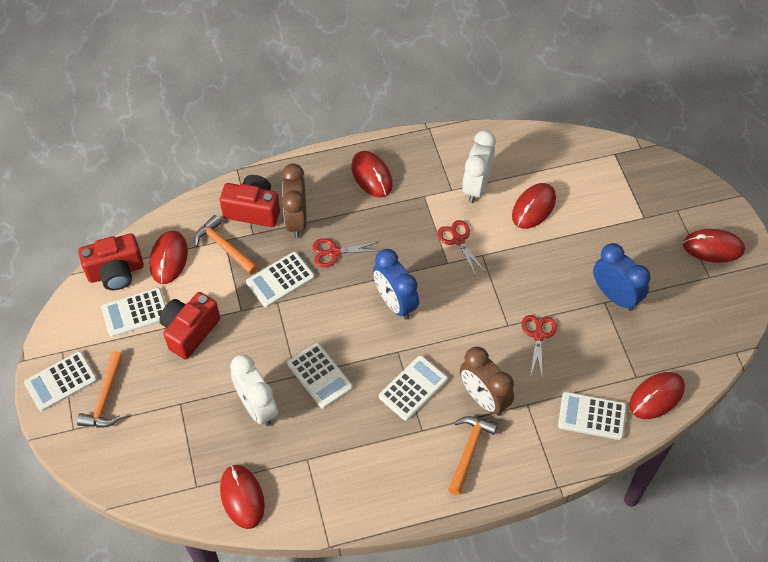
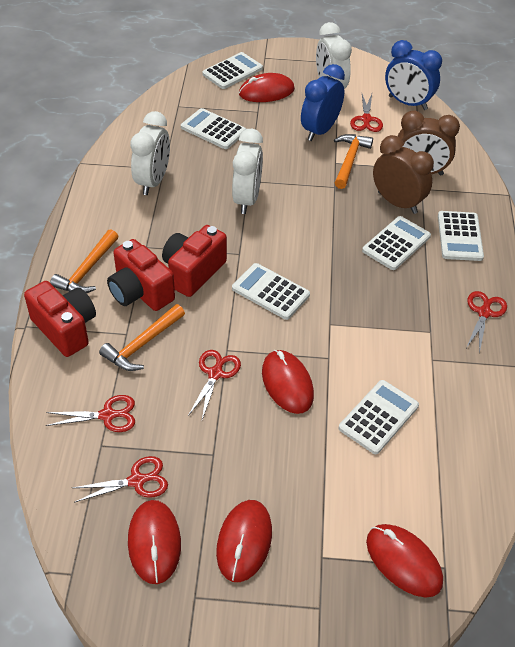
red mouse: [150,231,188,284] [220,465,265,529] [351,151,393,197] [512,183,556,229] [629,372,685,419] [683,229,745,263] = 6 -> [128,500,181,584] [216,500,272,582] [239,73,295,102] [262,350,314,414] [366,524,443,598] = 5
red scissors: [313,238,381,267] [437,220,485,276] [522,315,557,377] = 3 -> [46,395,135,432] [73,456,168,503] [188,350,241,420] [350,94,383,132] [467,291,507,353] = 5
white clock: [230,354,278,426] [462,130,496,203] = 2 -> [130,111,170,195] [232,129,263,214] [316,22,352,89] = 3

